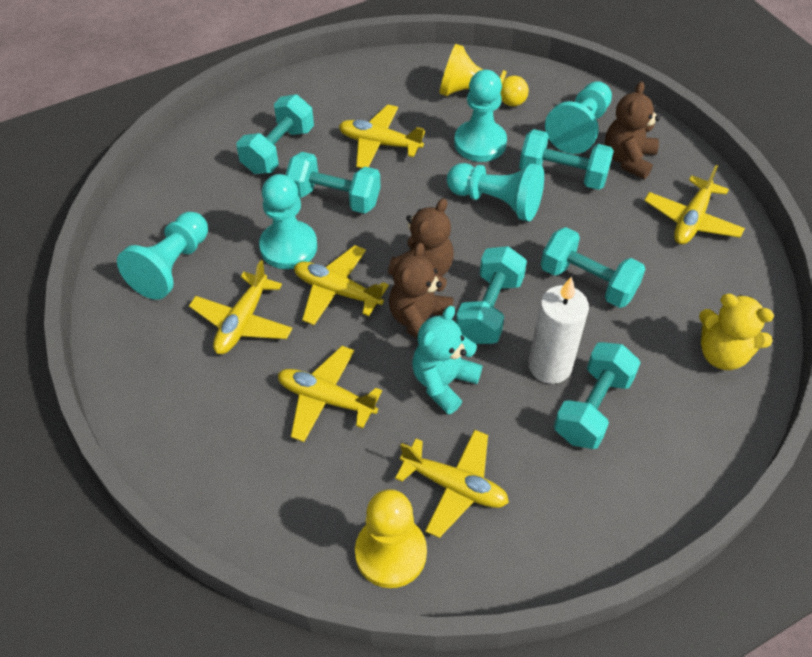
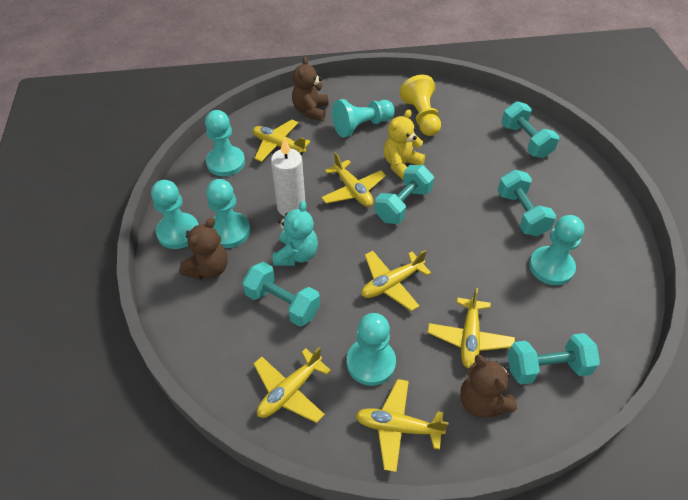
turquoise dumbbell: [236,94,314,174] [285,152,381,214] [456,246,527,344] [519,129,614,190] [541,227,645,308] [554,342,641,449] = 6 -> [242,262,320,327] [375,165,434,224] [497,170,556,236] [501,101,559,158] [508,333,600,384] = 5
turquoise pawn: [117,212,208,300] [259,174,317,269] [447,163,544,221] [454,70,507,162] [545,81,612,154] = 5 -> [151,180,199,249] [205,110,245,176] [206,179,250,248] [332,99,395,138] [347,313,396,386] [529,215,584,285] = 6
yellow pawn: [355,489,427,588] [439,44,529,106] = 2 -> [399,75,441,136] = 1

